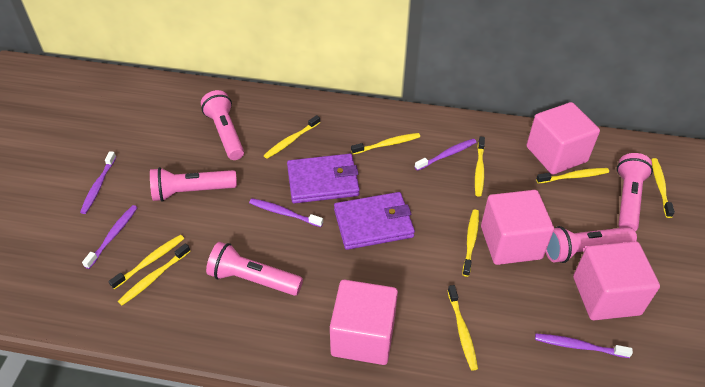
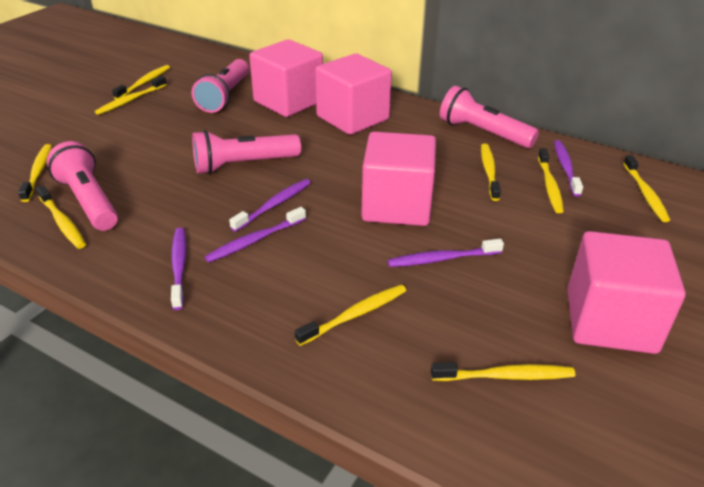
pink flashlight: [150,167,237,202] [201,90,244,160] [206,242,303,296] [546,226,637,263] [617,153,653,231] = 5 -> [47,141,118,231] [192,59,249,113] [192,130,301,174] [440,86,539,148] = 4
purple wallet: [287,154,360,203] [334,192,415,250] = 2 -> none = 0

